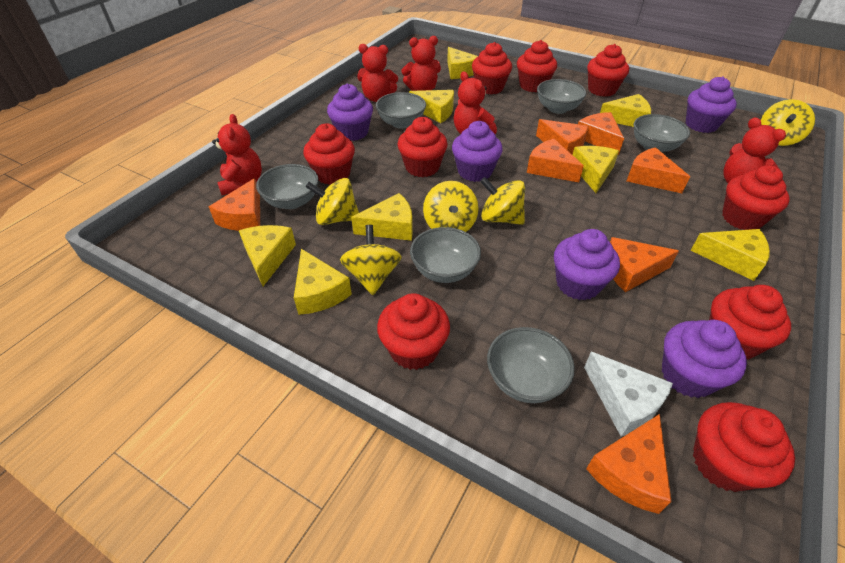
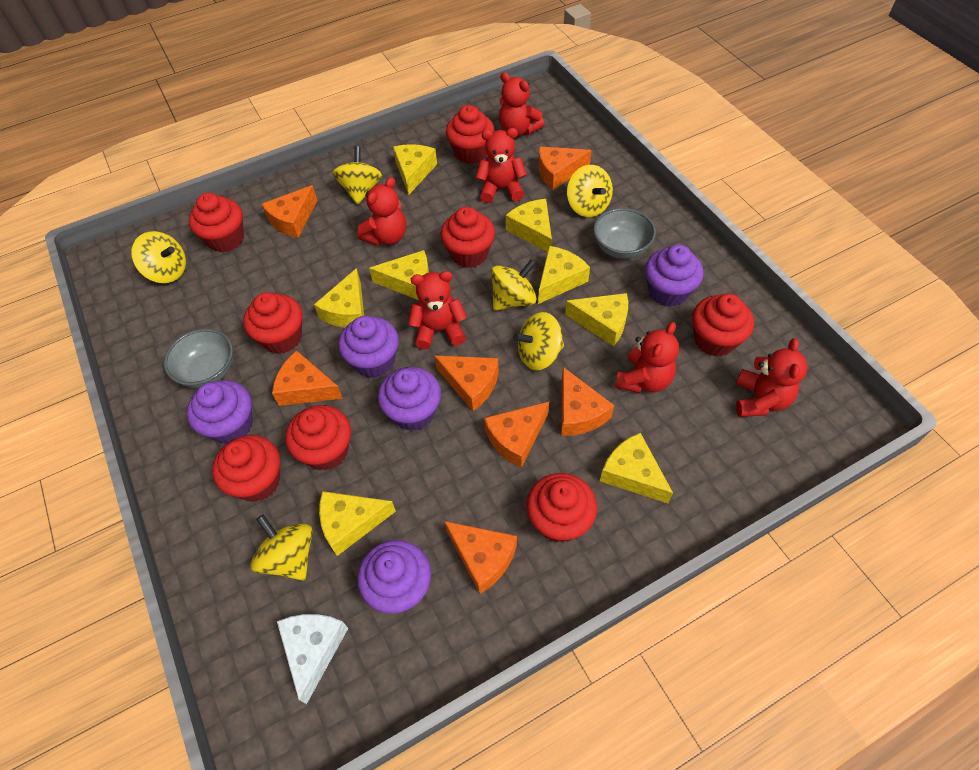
grey bowl: [256,164,319,209] [376,92,426,129] [410,227,481,283] [487,327,575,403] [537,79,586,114] [634,114,690,152] = 6 -> [164,329,233,388] [593,208,656,259] = 2
red cupcake: [303,123,355,185] [377,293,450,370] [397,117,448,177] [472,42,512,94] [517,40,557,92] [587,44,629,97] [693,402,795,492] [709,285,791,360] [722,165,790,230] = 9 -> [189,193,244,252] [212,435,280,502] [243,292,303,354] [285,405,351,471] [441,207,495,268] [446,105,495,164] [527,473,597,543] [692,293,754,357] = 8
red teddy bear: [212,114,262,195] [357,44,398,102] [401,36,441,91] [454,71,497,134] [724,117,786,183] = 5 -> [357,177,406,246] [408,271,467,350] [476,128,527,203] [499,72,544,137] [615,322,679,393] [736,338,808,417] = 6
yellow spinning top: [306,178,359,225] [340,225,402,295] [423,181,478,232] [480,177,525,225] [761,99,815,146] = 5 -> [132,231,186,283] [251,514,313,581] [332,146,382,205] [491,259,537,311] [513,312,564,370] [567,165,613,217] = 6

